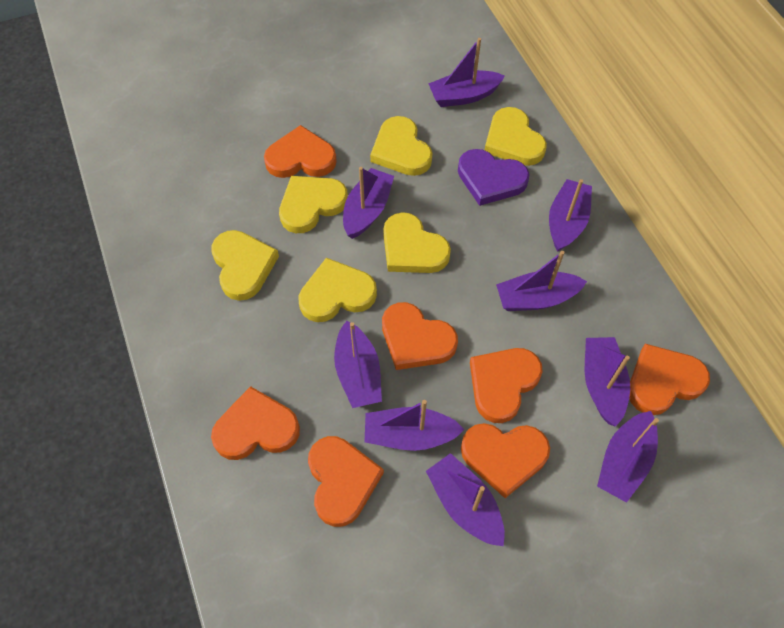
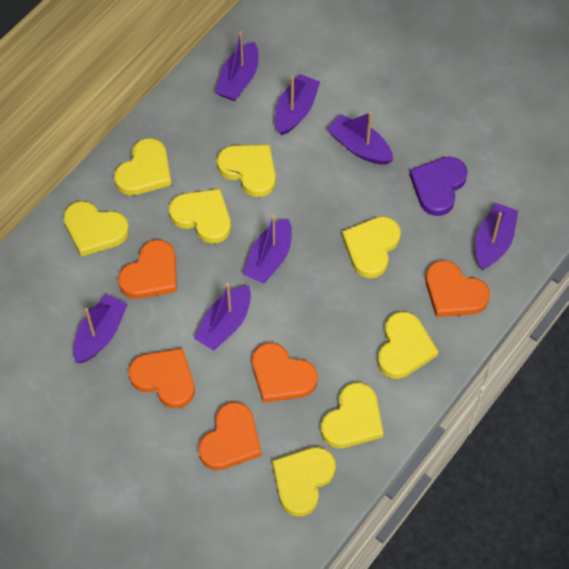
orange heart: [211,386,300,460] [264,125,337,178] [308,436,384,527] [382,302,458,370] [461,423,550,498] [470,348,543,423] [629,344,710,415] = 7 -> [118,239,177,299] [128,348,195,409] [198,402,262,470] [252,343,317,403] [426,260,490,317] = 5
purple boat: [334,321,382,408] [343,167,394,239] [365,400,464,451] [426,453,505,546] [428,38,505,107] [496,251,587,311] [549,179,592,252] [585,337,630,427] [597,411,659,503] = 9 -> [73,294,128,363] [194,283,251,351] [215,31,258,101] [243,215,292,284] [275,74,320,135] [327,112,393,165] [476,203,518,270] = 7
yellow heart: [211,230,279,301] [279,176,348,233] [298,258,377,322] [370,116,433,176] [383,212,451,273] [485,107,547,166] = 6 -> [63,201,129,257] [114,138,171,195] [169,189,231,244] [217,145,276,197] [272,447,336,516] [321,382,383,448] [342,216,401,278] [378,311,439,379] = 8

